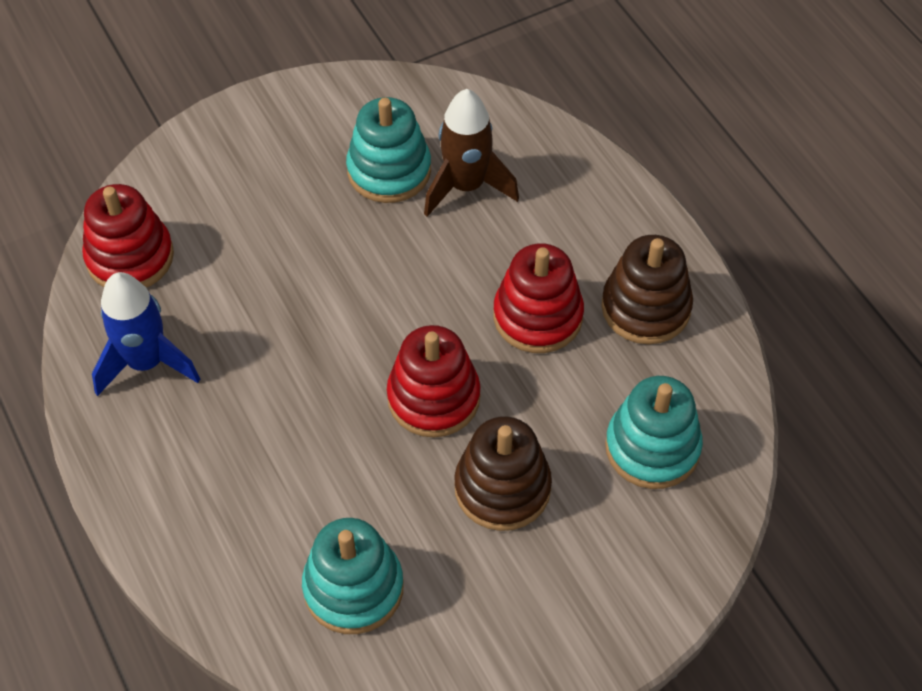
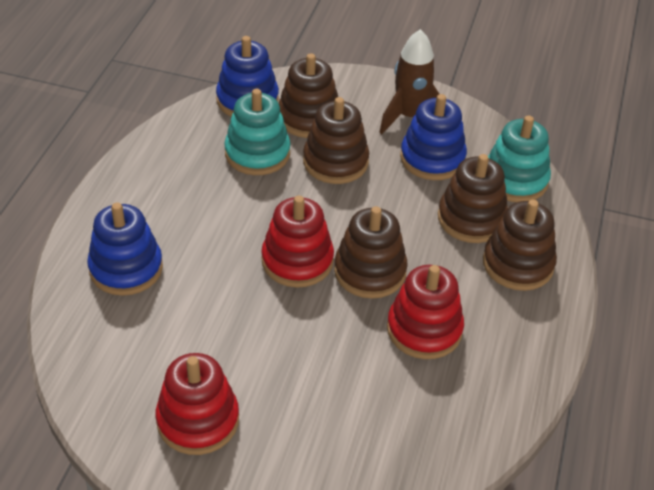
blue rocket: [92,272,200,396] = 1 -> none = 0
blue stacking toy: none = 0 -> [87,202,163,296] [216,36,279,117] [400,94,467,180] = 3
brown stacking toy: [454,416,552,531] [601,235,693,344] = 2 -> [279,53,338,138] [303,97,369,184] [334,206,408,299] [438,154,508,243] [483,200,557,291] = 5
turquoise stacking toy: [302,518,404,634] [346,97,431,203] [605,376,703,489] = 3 -> [224,89,290,175] [488,116,551,202] = 2

